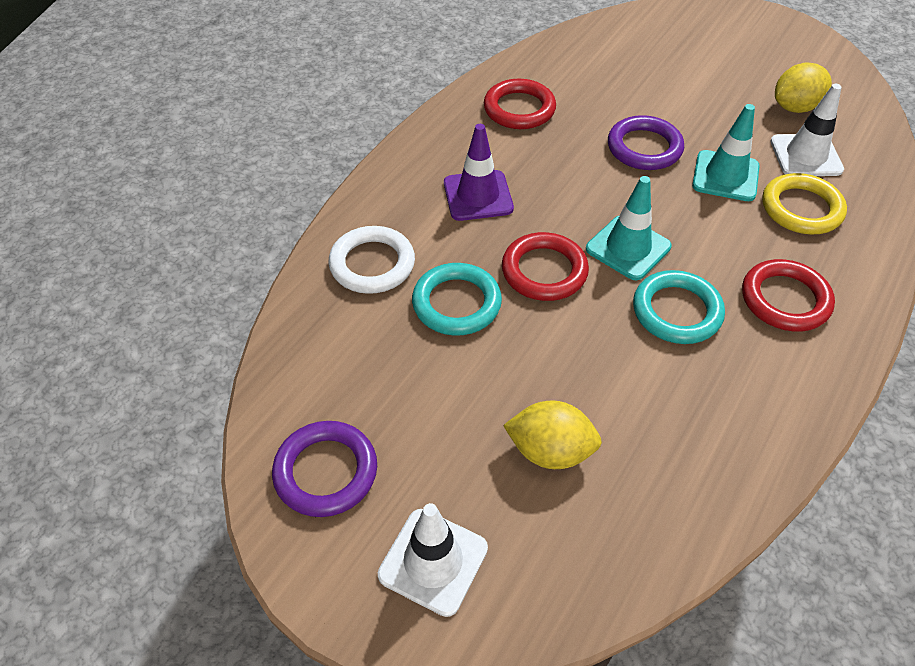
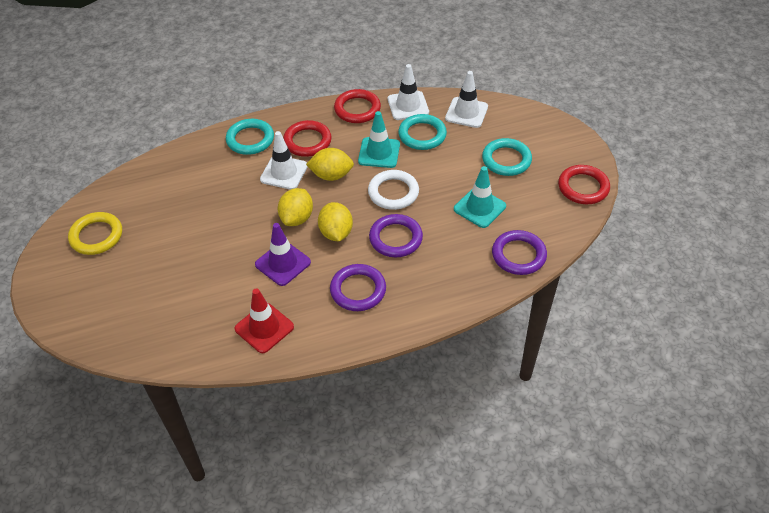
purple ring: [272,421,377,517] [608,115,684,170] = 2 -> [330,264,386,311] [369,214,423,257] [492,230,547,275] = 3
red traffic cone: none = 0 -> [235,288,294,353] = 1
turquoise ring: [412,263,502,335] [633,270,725,344] = 2 -> [226,119,274,155] [398,114,447,150] [482,138,532,176] = 3
white traffic cone: [378,503,488,617] [770,84,844,176] = 2 -> [260,131,308,190] [388,64,429,120] [445,71,488,128] = 3
yellow lemon: [503,401,602,469] [775,62,832,113] = 2 -> [278,188,313,226] [306,148,354,181] [318,202,353,242] = 3

